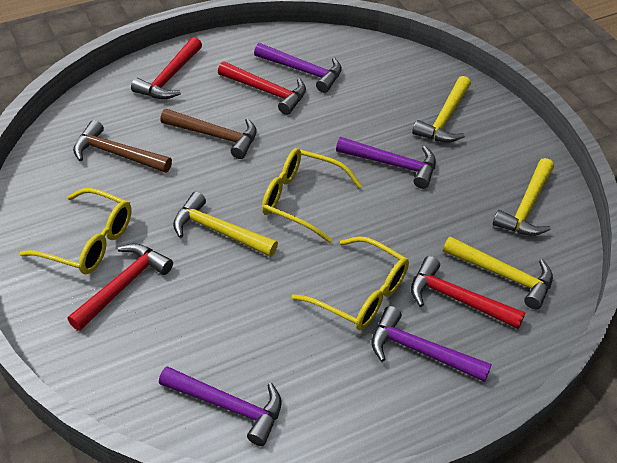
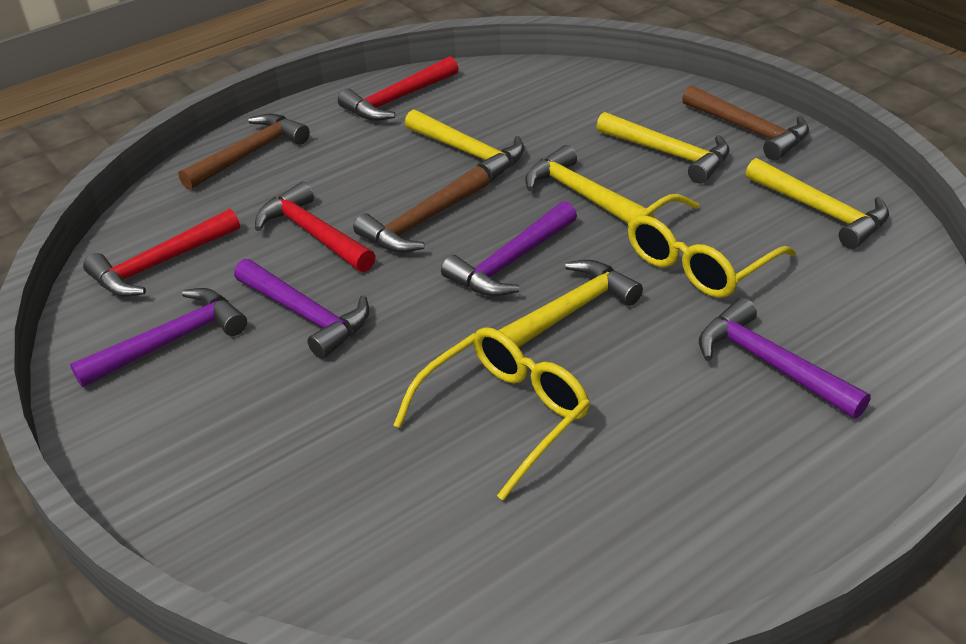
brown hammer: [73,120,172,173] [160,109,257,159] = 2 -> [178,114,310,190] [353,166,489,253] [682,85,809,160] = 3
red hammer: [67,243,173,331] [131,37,202,99] [218,61,306,115] [411,256,526,329] = 4 -> [83,209,240,297] [255,182,376,272] [338,56,458,121] = 3
yellow glasses: [19,188,132,274] [262,148,362,243] [291,236,409,330] = 3 -> [394,327,590,501] [628,194,796,298] = 2
yellow hammer: [173,192,278,257] [412,76,471,142] [443,236,553,309] [493,158,554,236] = 4 -> [405,109,524,183] [498,260,643,347] [525,145,654,223] [596,112,730,184] [746,158,889,249] = 5

